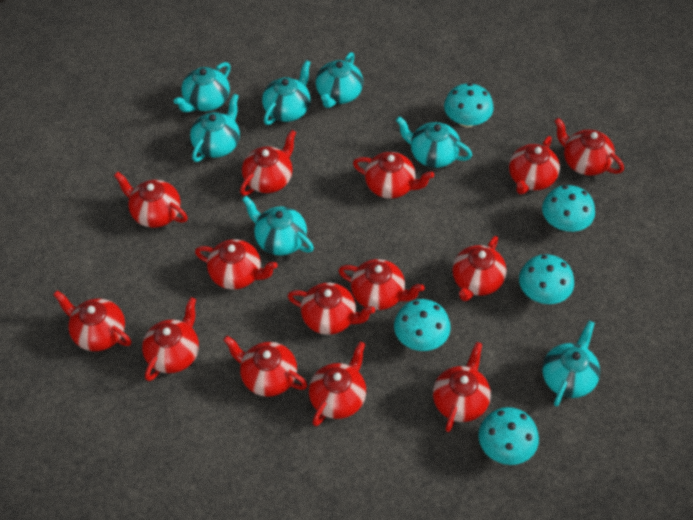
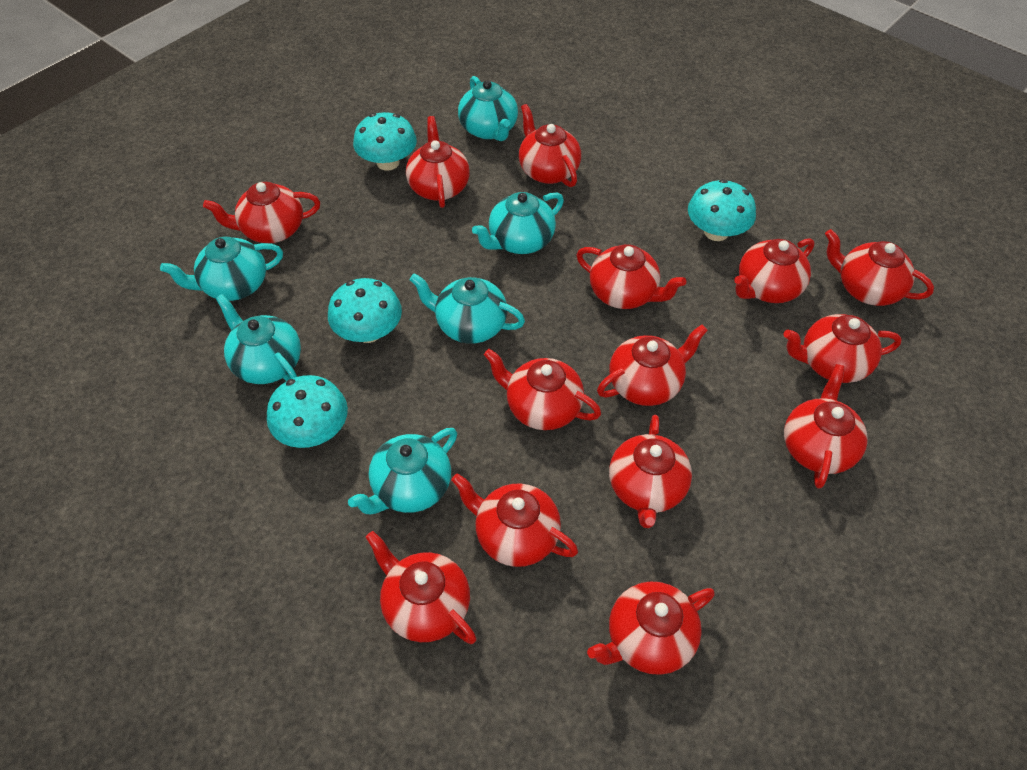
turquoise mushroom: [394,299,451,351] [444,83,493,127] [478,407,539,465] [519,254,574,304] [542,185,595,232] = 5 -> [267,375,348,448] [328,278,402,343] [353,112,417,171] [688,179,756,241] = 4
turquoise teapot: [174,62,231,112] [190,94,240,162] [242,196,314,256] [262,60,311,125] [316,52,363,108] [396,116,472,168] [542,321,600,406] = 7 -> [160,236,283,301] [216,294,301,384] [348,428,457,514] [409,274,525,344] [458,76,518,141] [472,192,564,254] = 6

